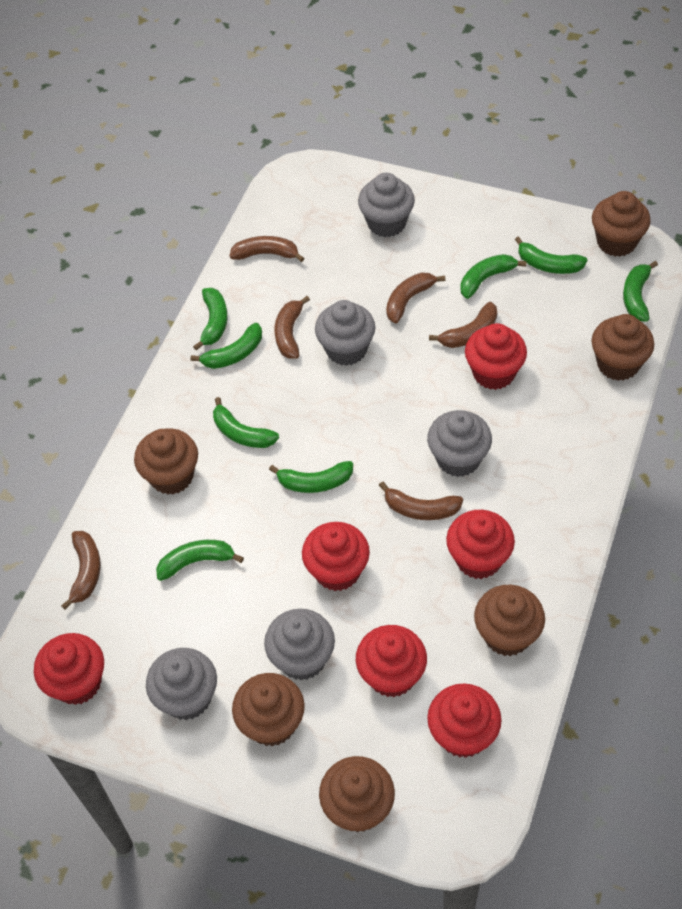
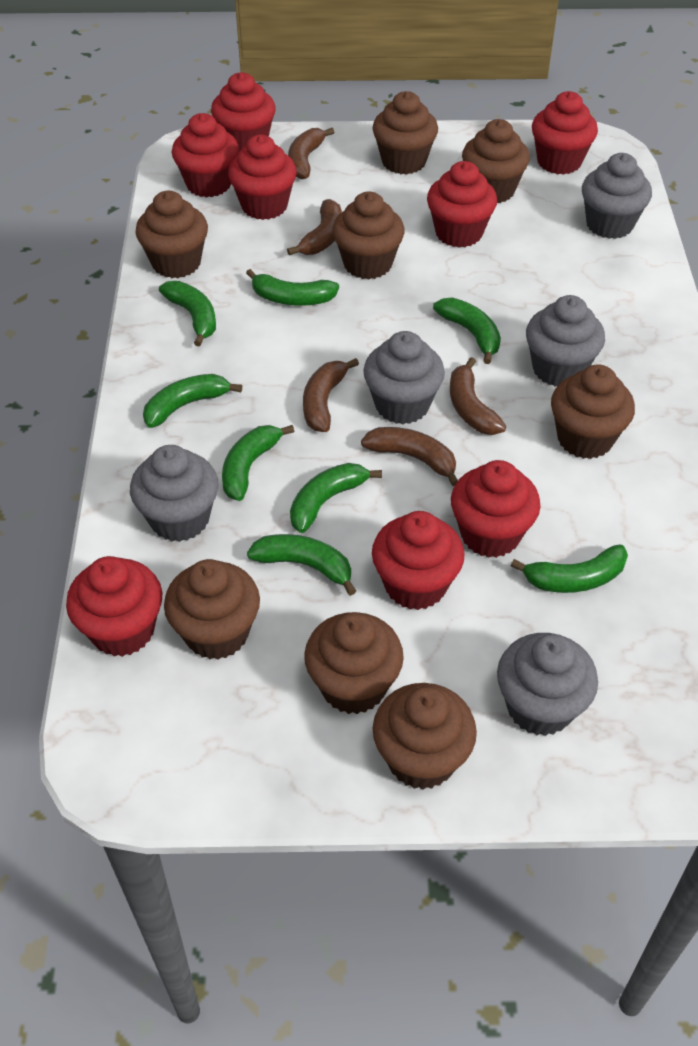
brown banana: [61,531,101,610] [229,236,304,262] [275,296,310,359] [379,481,463,520] [386,272,445,323] [429,302,497,348] = 6 -> [287,199,342,255] [288,128,334,179] [303,358,359,432] [361,427,458,486] [450,357,506,435] = 5
brown cupcake: [134,428,198,495] [232,673,305,746] [319,756,395,832] [474,585,545,656] [591,314,654,381] [592,191,651,257] = 6 -> [135,191,208,278] [164,559,260,660] [304,612,404,714] [332,192,404,280] [372,91,438,175] [373,683,477,790] [462,119,530,203] [551,364,635,459] = 8
red cupcake: [34,633,104,705] [302,522,370,591] [356,625,427,697] [427,683,502,758] [446,510,515,579] [465,323,527,390] = 6 -> [66,556,162,657] [171,113,239,197] [211,72,276,151] [228,135,297,220] [372,511,465,610] [427,161,497,248] [451,460,540,558] [532,91,598,175] = 8

